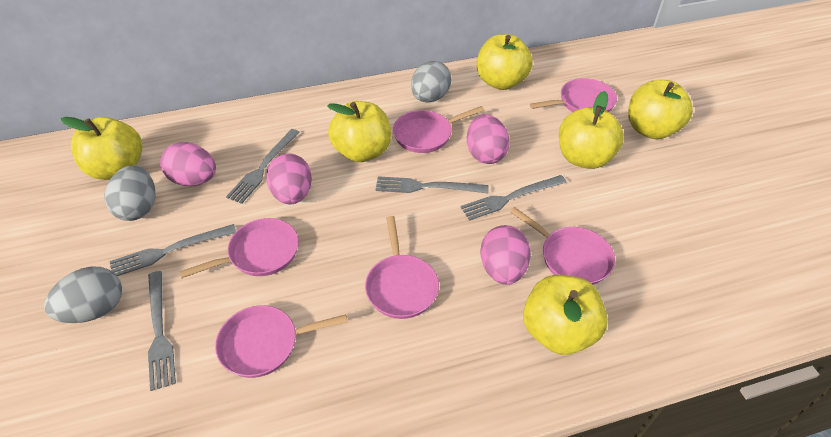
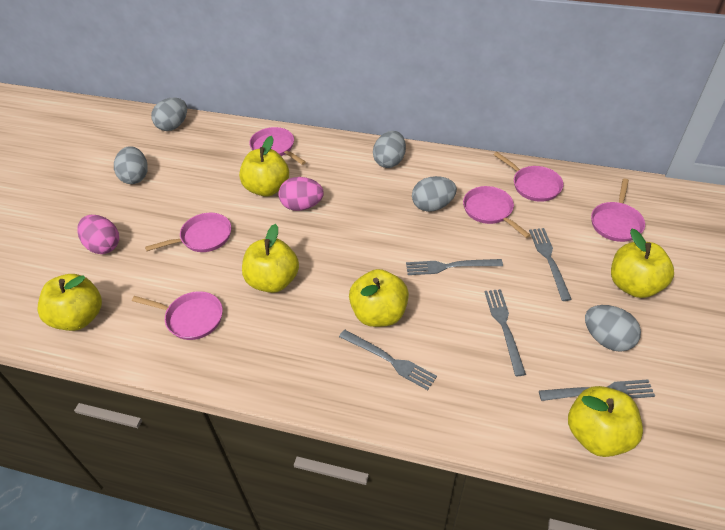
grey egg: [44,266,122,323] [104,165,155,221] [411,61,451,102] = 3 -> [114,146,148,184] [151,98,187,131] [373,131,406,168] [412,176,457,212] [585,305,641,352] = 5
pink egg: [160,142,216,186] [266,153,312,204] [467,114,509,164] [481,225,531,285] = 4 -> [77,215,119,254] [278,177,324,211] = 2

